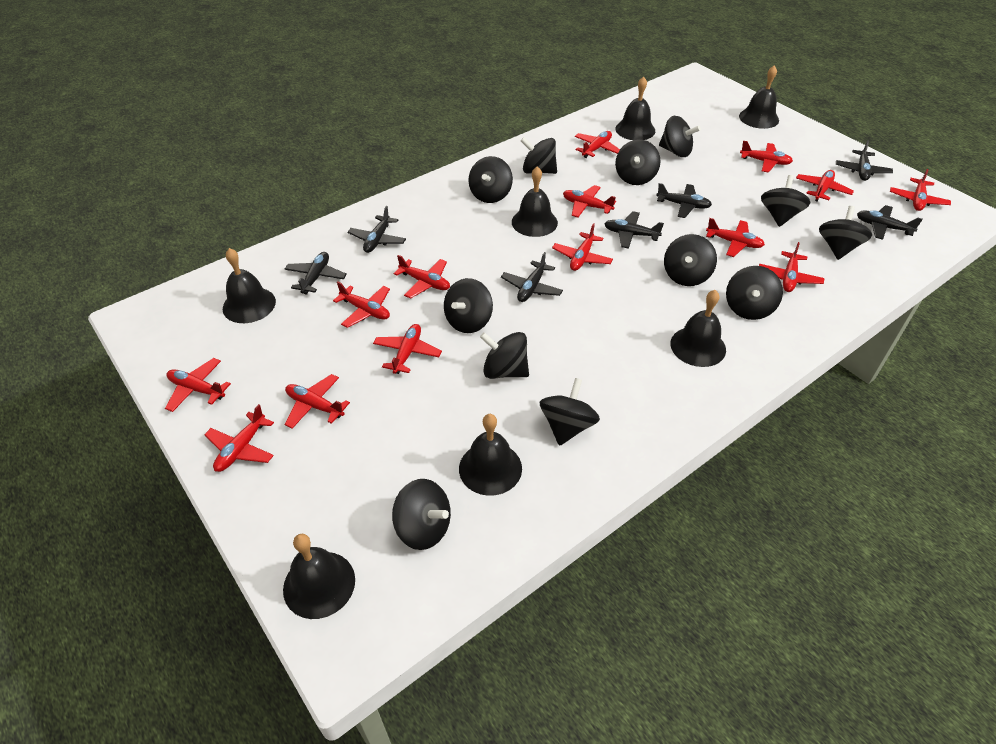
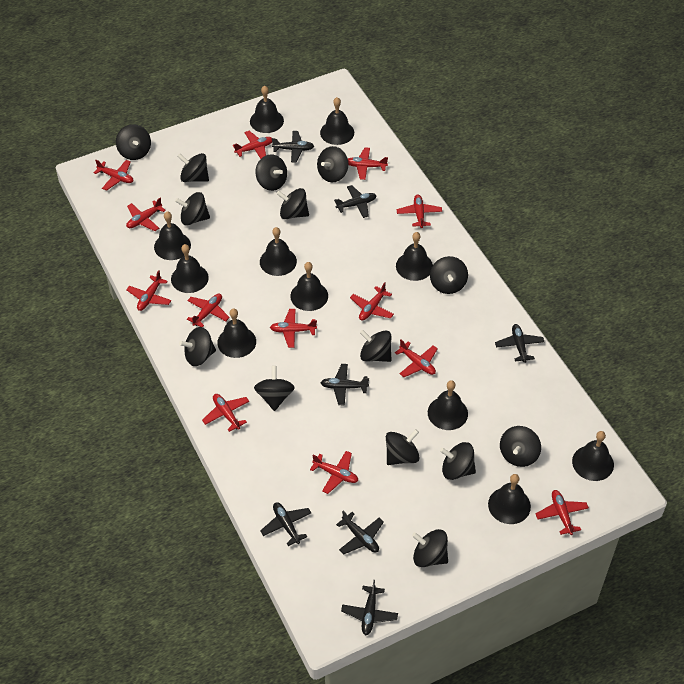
black bell: [223,248,276,323] [283,534,355,619] [459,414,522,496] [512,166,558,237] [615,77,655,140] [671,290,726,367] [739,65,779,129] = 7 -> [154,212,191,260] [171,244,209,293] [217,308,256,358] [250,85,284,133] [260,227,297,276] [290,262,328,311] [320,97,354,145] [396,232,433,281] [428,380,468,430] [488,474,531,524] [572,431,614,481] = 11
black spinning top: [392,479,451,550] [444,278,493,333] [468,156,513,203] [480,332,529,379] [521,137,557,174] [540,378,600,446] [615,140,661,185] [659,116,701,157] [664,234,717,286] [726,266,783,320] [761,175,811,227] [819,206,872,260] = 12 -> [116,124,151,160] [175,192,210,225] [177,153,209,182] [179,327,216,366] [254,366,295,411] [255,154,287,191] [276,188,309,219] [317,146,348,182] [360,330,392,362] [386,429,420,465] [412,529,448,567] [430,256,468,294] [440,442,476,480] [500,426,541,467] = 14
red plane: [165,358,231,412] [204,404,274,472] [284,374,350,429] [333,282,390,328] [373,324,442,374] [394,255,450,299] [552,223,613,271] [563,185,616,217] [575,131,620,158] [706,218,765,257] [740,141,793,173] [759,242,824,292] [796,170,854,201] [890,169,951,211] = 14 -> [94,160,133,191] [126,198,166,231] [127,270,171,311] [187,294,230,327] [202,394,249,432] [233,131,272,159] [270,309,317,348] [310,451,358,494] [348,147,388,180] [350,282,394,321] [395,339,438,377] [397,195,442,228] [536,490,589,535] = 13

